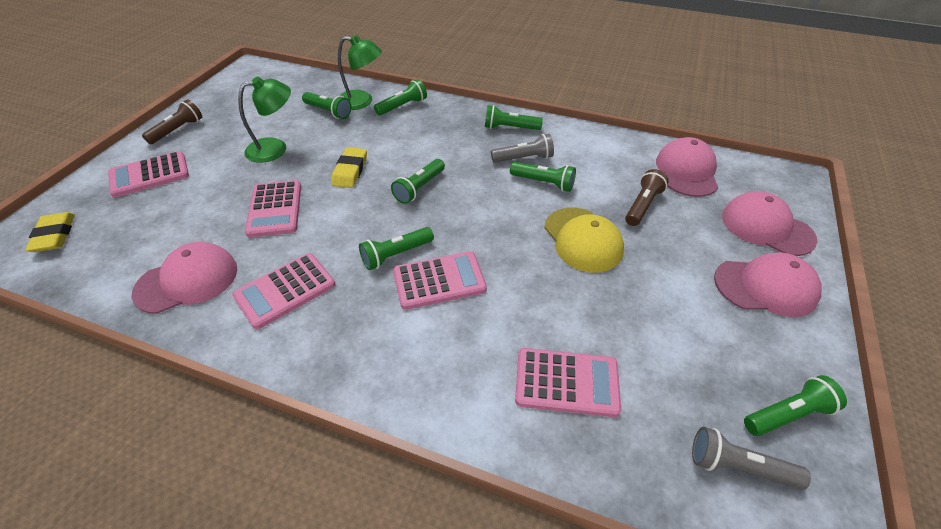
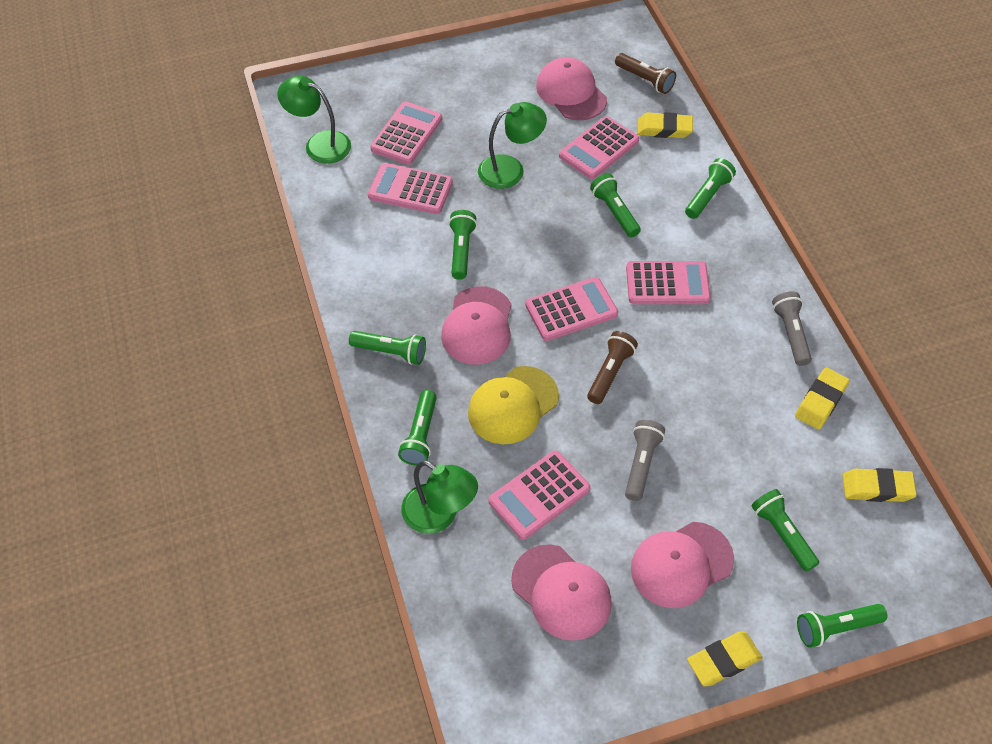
green lamp: [238,77,291,163] [338,35,382,110] = 2 -> [278,76,351,164] [401,460,478,534] [478,102,547,189] = 3
pink calculator: [108,151,189,197] [232,253,336,329] [245,180,301,238] [393,251,487,310] [515,348,621,417] = 5 -> [368,163,453,214] [370,101,442,165] [489,450,591,540] [525,277,618,341] [559,116,639,179] [626,261,711,304] = 6
yellow eraser: [25,212,75,252] [331,147,367,188] = 2 -> [637,112,693,138] [687,631,763,686] [795,367,850,430] [842,468,917,502] = 4

